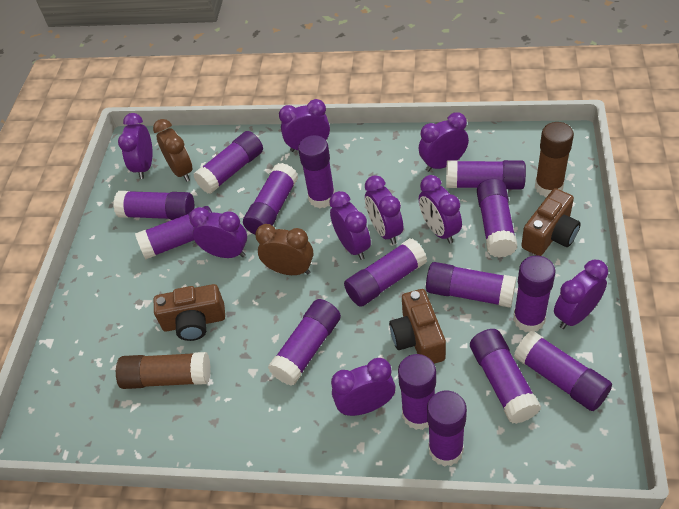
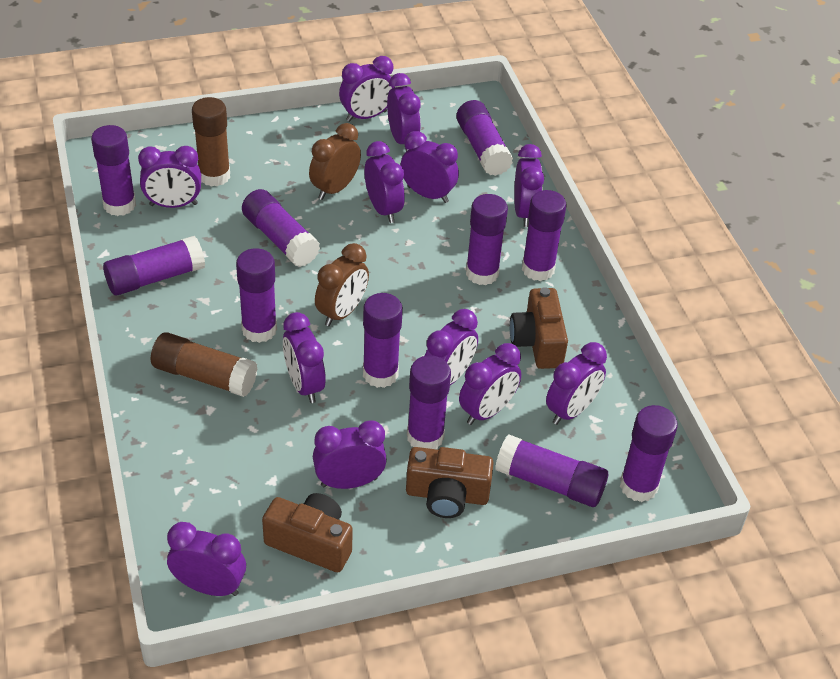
purple clock: [118,113,153,179] [189,207,247,258] [279,99,330,152] [329,191,371,260] [331,358,395,416] [365,175,403,245] [419,112,469,172] [419,175,462,244] [554,260,608,329] = 9 -> [138,146,201,208] [167,522,246,596] [283,312,326,403] [313,420,387,489] [339,56,395,122] [365,141,405,223] [387,73,421,151] [400,131,459,203] [425,309,478,385] [459,343,521,425] [514,144,544,227] [546,342,607,425] = 12
purple glue stick: [113,191,194,220] [135,206,212,260] [193,131,263,194] [243,163,298,234] [268,299,341,386] [298,135,335,208] [344,238,427,307] [398,354,436,430] [426,262,516,308] [427,391,467,467] [446,160,526,190] [470,329,541,424] [477,178,517,258] [513,255,556,332] [514,331,612,411] = 15 -> [91,125,136,216] [103,236,205,295] [236,248,277,343] [242,189,320,267] [363,293,403,388] [407,355,451,449] [456,100,513,176] [466,194,508,285] [495,435,608,507] [522,190,566,281] [620,405,678,502] = 11

